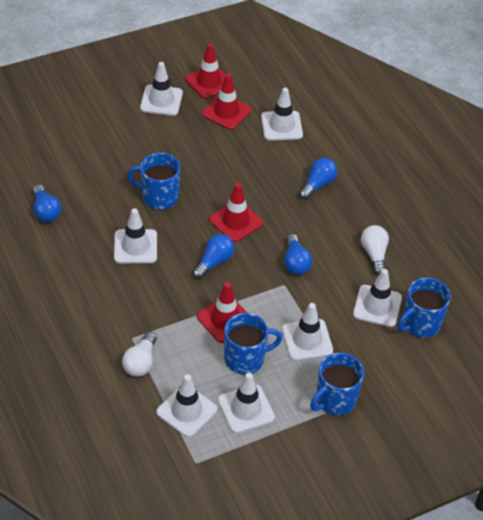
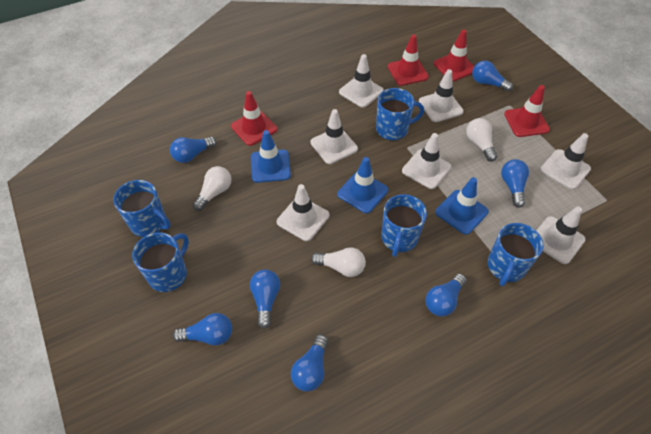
blue light bulb: [33,185,61,222] [193,234,235,279] [284,234,312,275] [299,158,337,200] = 4 -> [170,136,217,163] [173,313,232,346] [250,269,280,329] [291,334,328,392] [426,274,467,317] [472,60,513,92] [501,159,529,208] = 7
blue mug: [127,153,180,210] [224,313,282,375] [310,353,364,415] [398,278,451,338] = 4 -> [114,180,171,237] [132,233,189,292] [376,88,424,141] [381,194,427,257] [488,223,544,286] = 5
blue traffic cone: none = 0 -> [251,130,291,183] [337,157,388,214] [435,177,489,235] = 3
white light bulb: [122,332,157,377] [361,225,389,276] = 2 -> [193,166,231,211] [311,247,366,277] [466,118,497,162] = 3

